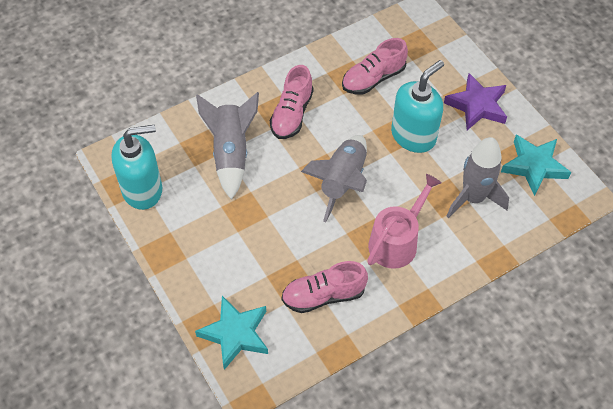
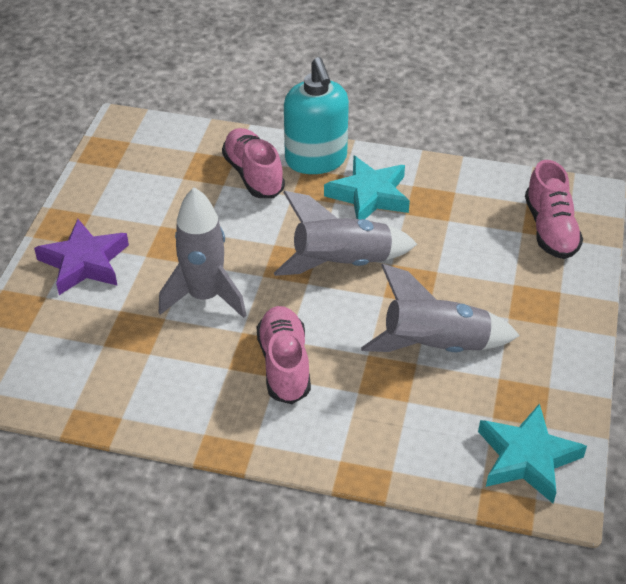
pink watering can: [367,174,441,269] = 1 -> none = 0
turquoise soap dispenser: [112,125,162,210] [391,60,444,153] = 2 -> [284,57,349,174] = 1

